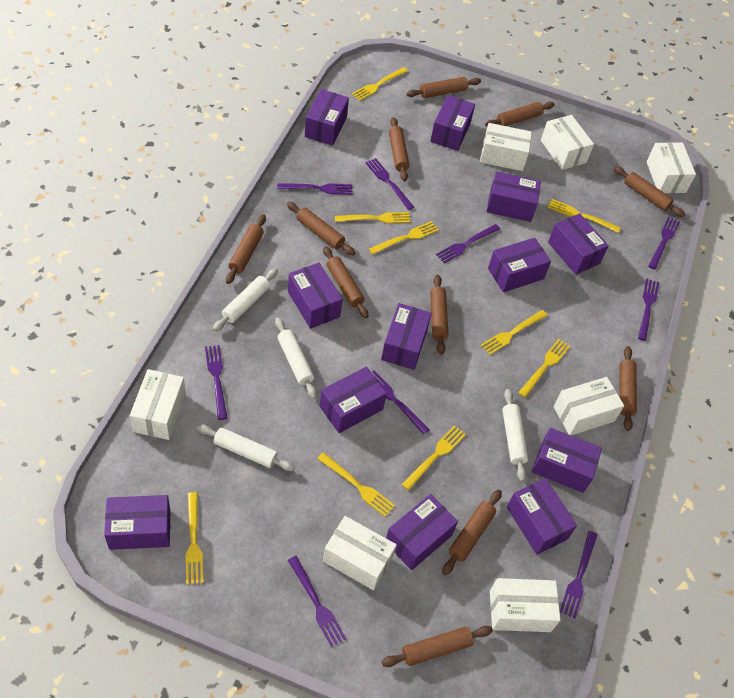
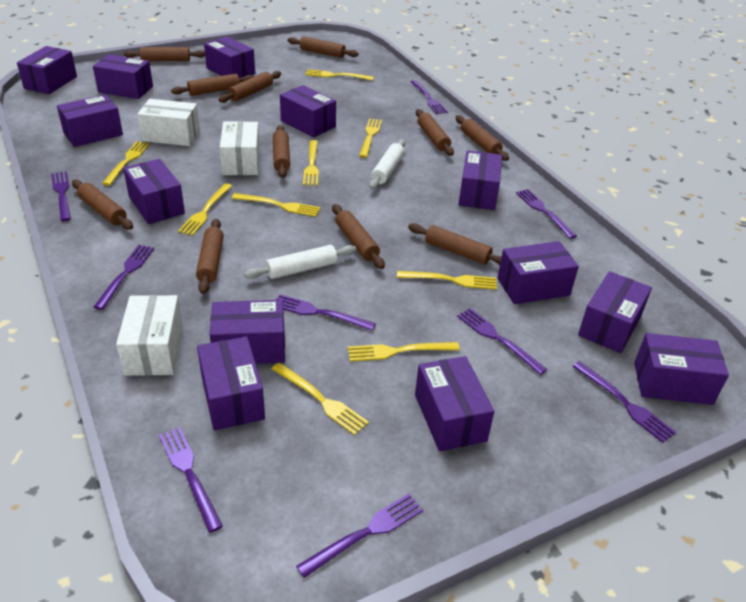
purple box: [104,495,171,550] [288,263,343,329] [305,89,349,146] [320,367,387,433] [381,303,432,370] [386,494,458,570] [430,95,475,151] [487,171,541,222] [488,238,551,292] [507,478,577,555] [532,428,602,493] [548,213,609,275] = 12 -> [17,46,77,94] [57,94,123,147] [93,54,153,99] [123,159,185,224] [197,336,265,430] [204,36,255,78] [210,300,285,364] [280,85,336,137] [415,356,494,451] [458,150,502,210] [497,241,579,304] [578,271,652,353] [634,333,729,405] = 13
white box: [130,369,186,440] [323,516,397,590] [480,123,532,171] [490,578,560,632] [541,115,594,170] [553,377,624,435] [647,142,696,193] = 7 -> [116,295,183,376] [137,99,200,146] [220,121,260,175] = 3
white rolling pin: [197,424,295,471] [213,268,278,332] [275,317,317,399] [502,389,528,482] = 4 -> [244,245,357,279] [369,139,406,189] = 2

